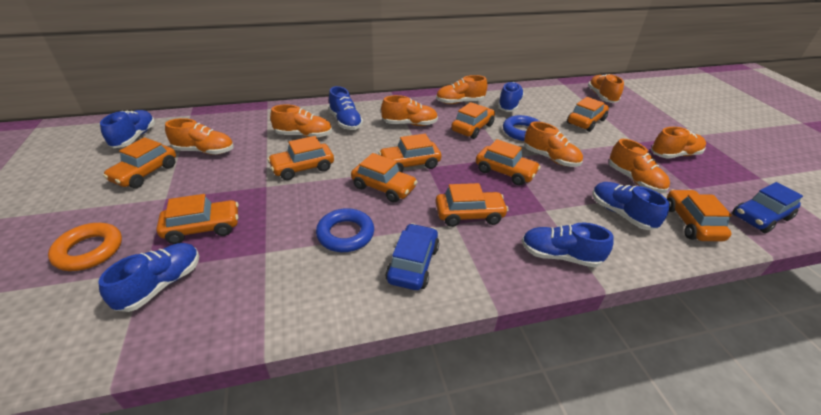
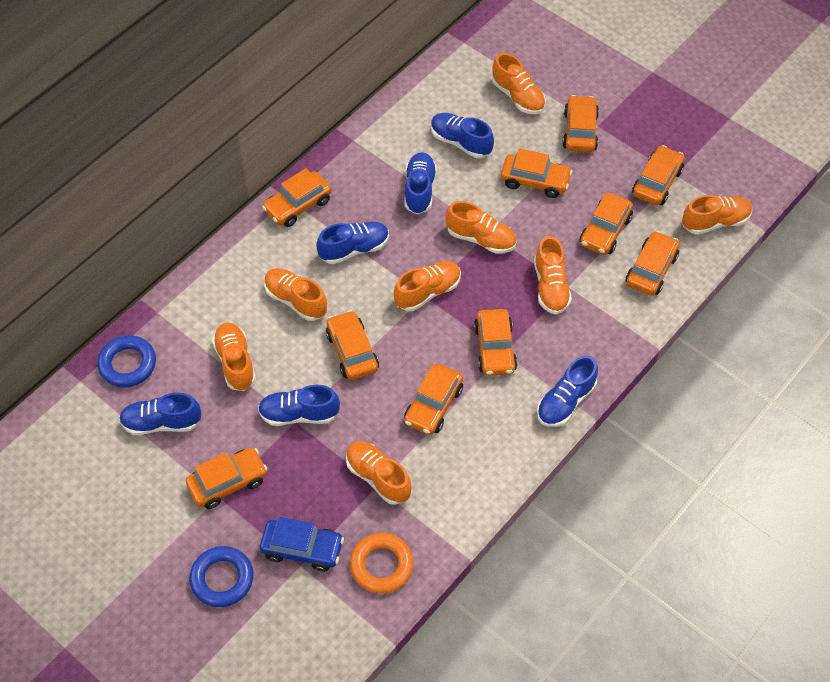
blue car: [385,223,439,290] [732,182,803,233] = 2 -> [260,517,344,572] = 1

